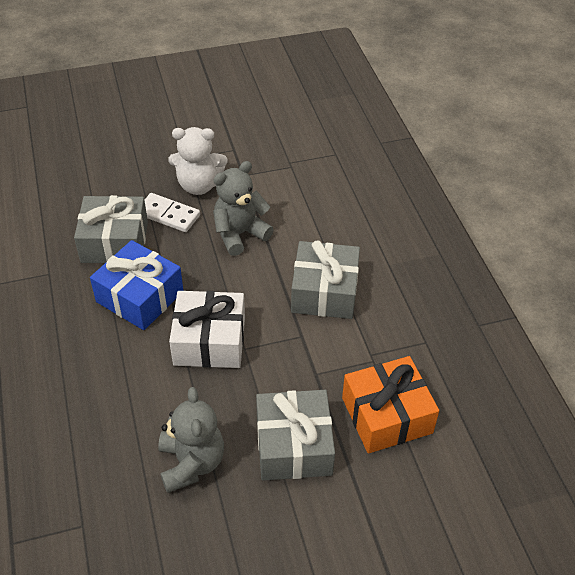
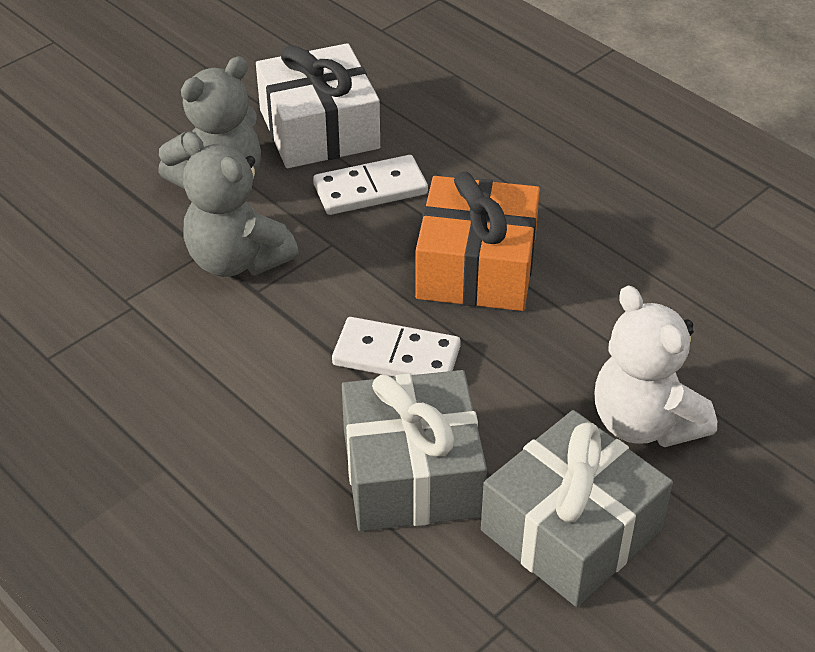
blue gift: [90,240,183,330] = 1 -> none = 0
grey gift: [74,195,148,263] [256,390,335,481] [291,240,360,319] = 3 -> [342,370,487,531] [481,410,673,607] = 2
white domino: [144,193,200,232] = 1 -> [313,155,428,215] [332,317,461,377] = 2

